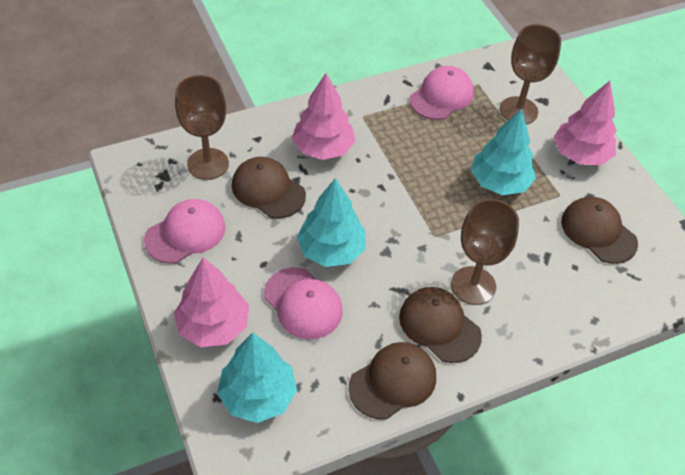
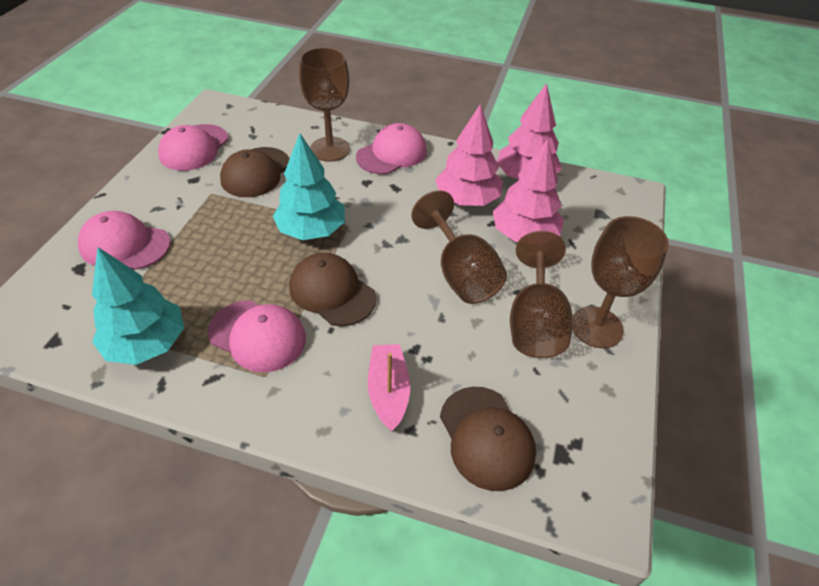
brown cap: [232,157,306,218] [348,342,436,420] [399,287,482,363] [561,197,638,264] = 4 -> [220,147,289,197] [289,253,376,326] [440,387,536,491] = 3
brown goblet: [175,75,229,180] [451,199,519,305] [500,24,561,124] = 3 -> [299,47,350,162] [411,190,507,304] [510,231,573,358] [572,216,669,348] = 4
pink boat: none = 0 -> [368,344,410,431] = 1
pink cap: [144,199,225,264] [264,267,343,339] [410,66,474,120] = 3 -> [78,211,171,270] [158,124,228,171] [208,300,306,373] [356,123,427,174] = 4
turquoise tree: [217,332,297,423] [297,178,366,267] [471,109,536,195] = 3 -> [92,247,184,365] [273,133,345,240] = 2

